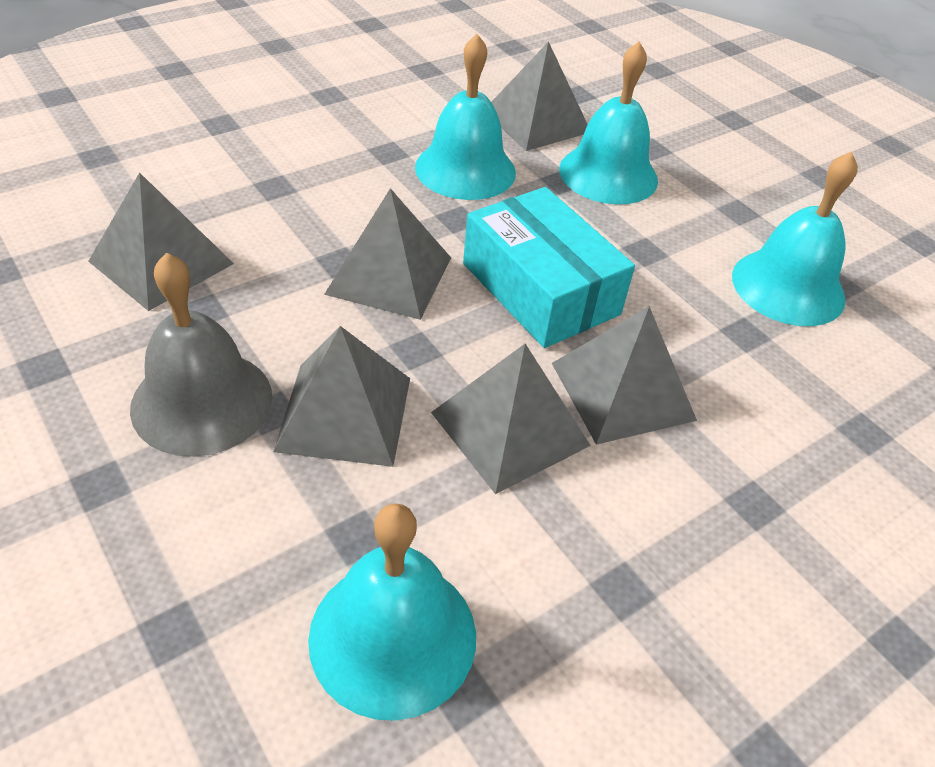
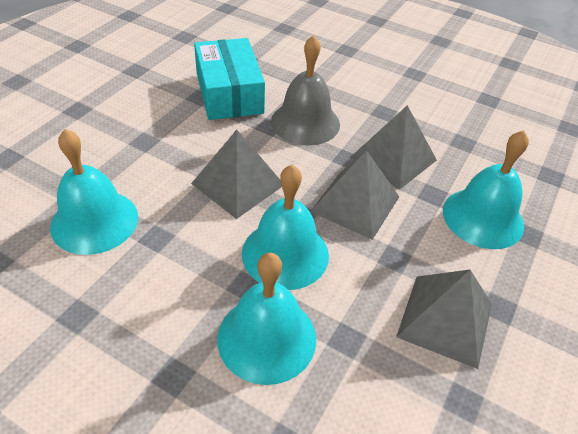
grey pyramid: [88,172,234,311] [273,326,410,467] [324,188,451,320] [431,344,591,494] [491,41,588,151] [552,307,697,445] = 6 -> [191,130,282,219] [310,150,399,240] [351,105,437,190] [396,270,492,369] = 4

